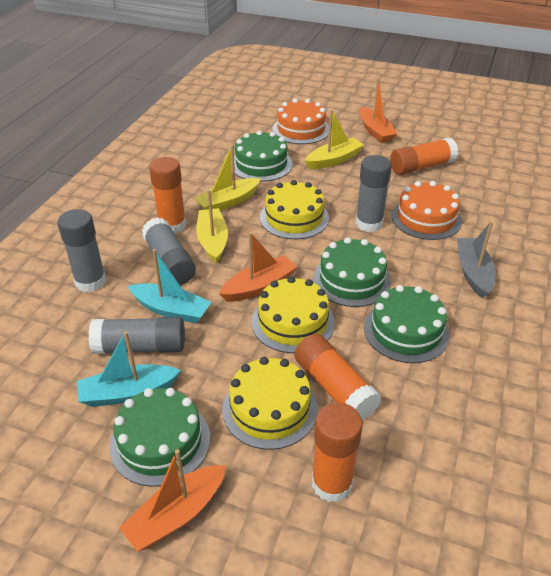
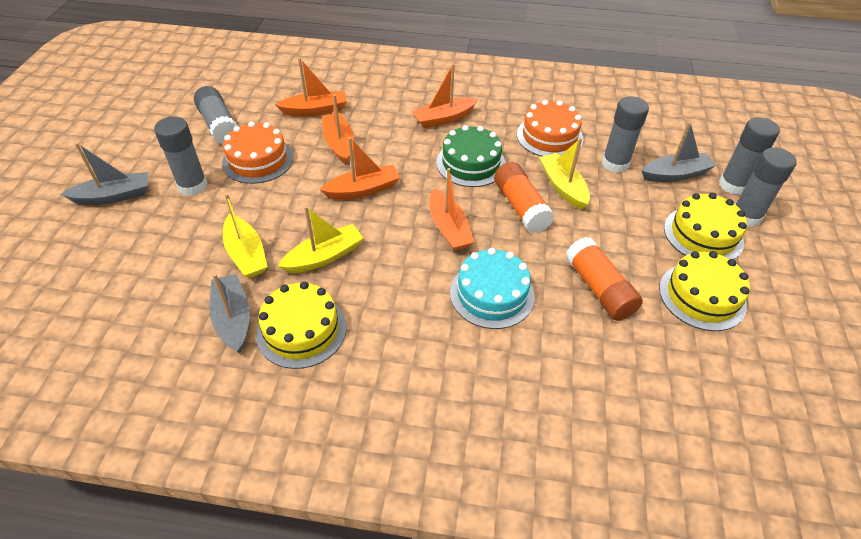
green cake: [110,388,210,487] [231,130,293,182] [313,237,391,307] [364,285,450,363] = 4 -> [436,125,506,187] = 1
grey boat: [457,221,496,298] = 1 -> [61,143,148,205] [210,274,250,353] [641,122,717,182] = 3
grey glue stick: [57,209,106,292] [88,316,185,354] [142,217,196,285] [355,155,392,232] = 4 -> [154,116,208,196] [194,86,237,144] [602,96,649,173] [719,117,780,195] [735,147,797,227] = 5
orange boat: [119,449,227,551] [219,232,297,302] [360,78,398,143] = 3 -> [275,58,347,116] [320,137,400,200] [322,94,354,164] [411,64,478,128] [430,168,475,251] = 5
orange glue stick: [149,157,186,234] [295,334,381,421] [312,402,363,502] [390,137,458,175] = 4 -> [494,162,555,233] [566,237,643,321] = 2
turquoise boat: [77,331,181,407] [128,249,212,323] = 2 -> none = 0
turquoise cake: none = 0 -> [450,248,535,329] = 1

